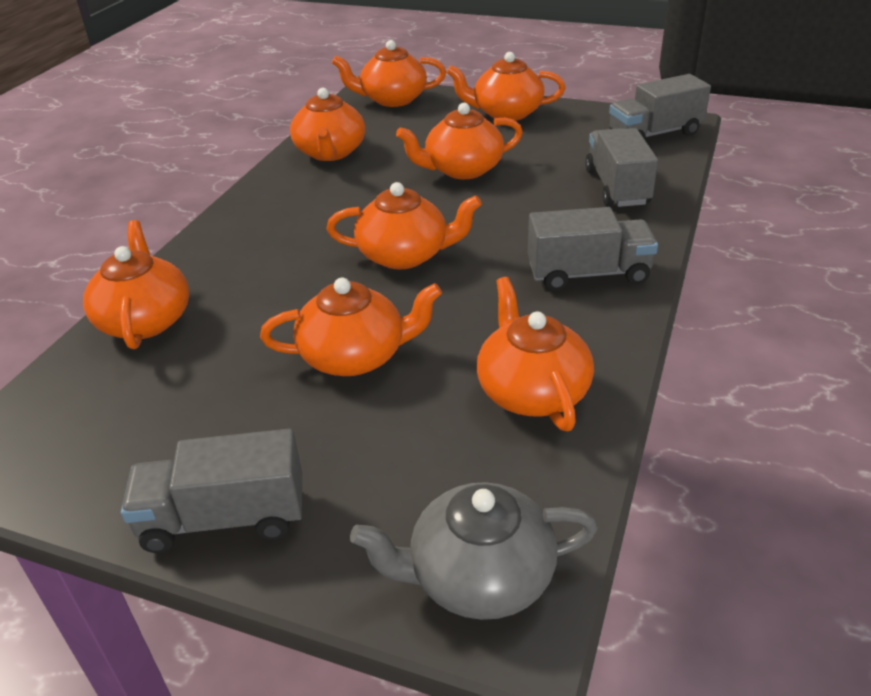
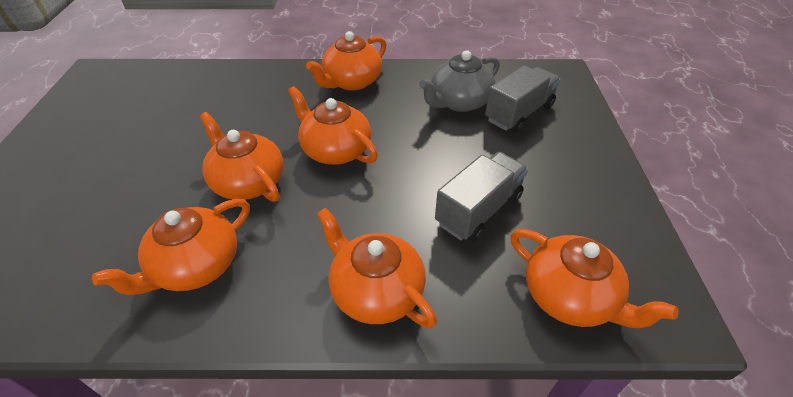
grey truck: [121,429,302,553] [528,207,658,291] [585,128,658,207] [609,74,711,139] = 4 -> [435,152,528,241] [485,65,561,133] = 2
orange teapot: [83,220,189,349] [260,278,442,376] [290,88,365,161] [326,182,482,270] [332,40,446,107] [396,103,523,179] [447,52,566,121] [477,277,594,431] = 8 -> [92,199,250,295] [200,112,284,202] [288,86,378,165] [306,31,386,91] [317,208,437,328] [510,229,679,328] = 6

